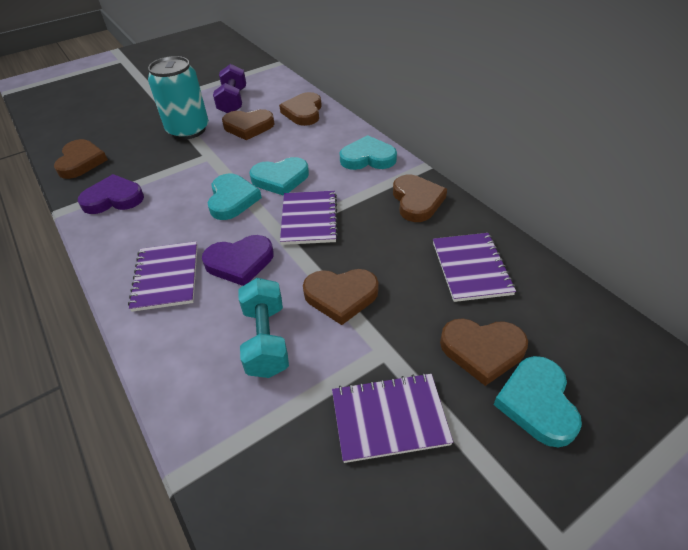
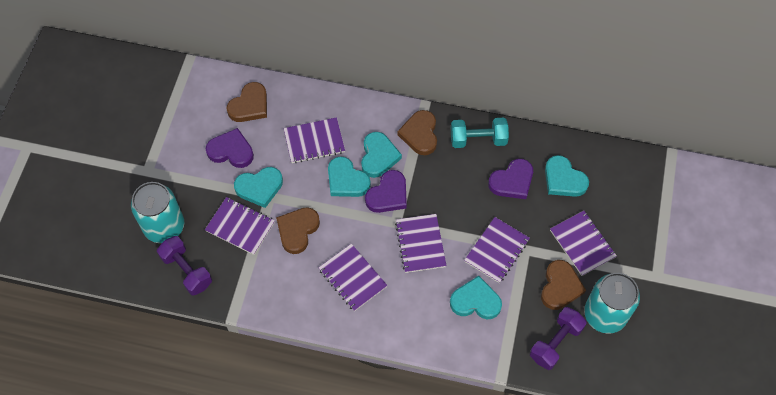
brown heart: [54,139,108,179] [222,109,275,140] [279,92,322,126] [303,269,379,325] [393,175,447,222] [440,318,528,386] = 6 -> [226,82,267,122] [276,207,320,254] [397,110,437,155] [541,260,586,310] = 4
purple dumbbell: [213,64,246,113] = 1 -> [157,236,212,296] [530,307,587,370] = 2
purple heart: [78,174,144,214] [202,235,274,286] = 2 -> [206,128,254,168] [365,170,407,213] [488,159,533,199] = 3
purple notebook: [128,241,198,312] [280,191,338,245] [332,373,453,463] [433,233,516,302] = 4 -> [205,197,275,255] [284,117,345,163] [318,244,388,311] [395,214,447,273] [464,217,530,283] [550,211,617,276] = 6
turquoise can: [148,56,209,140] = 1 -> [131,182,184,243] [584,273,640,334] = 2
turquoise heart: [208,173,262,220] [249,157,309,196] [340,135,397,170] [494,356,582,447] = 4 -> [234,167,283,208] [328,156,371,197] [361,132,402,178] [450,276,502,319] [545,155,589,197] = 5

